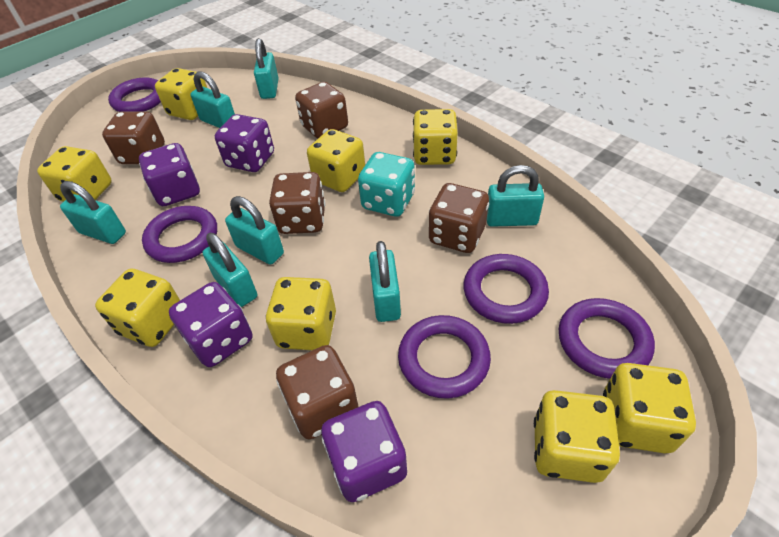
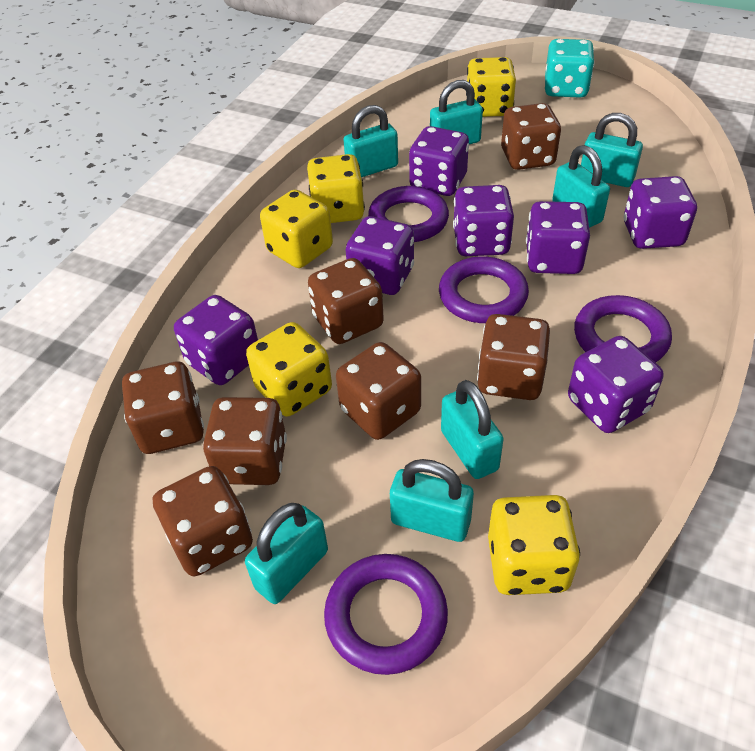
brown dice: [102,112,165,164] [269,172,325,234] [276,345,358,439] [295,82,348,138] [429,183,489,253] = 5 -> [122,362,204,454] [153,466,253,576] [203,397,287,485] [308,258,384,344] [336,342,421,440] [477,314,550,400] [501,103,561,170] = 7
purple dice: [139,143,200,206] [169,282,252,367] [215,114,274,172] [321,401,407,502] = 4 -> [174,295,258,385] [346,216,414,295] [409,126,469,196] [453,185,514,256] [526,201,590,274] [568,336,664,433] [624,176,697,249] = 7
purple ring: [108,77,161,112] [142,206,217,263] [398,315,491,399] [463,254,549,324] [559,298,655,379] = 5 -> [324,554,448,675] [368,186,449,242] [439,256,529,323] [574,295,672,363] = 4
yellow dice: [37,146,112,202] [95,268,180,347] [155,68,207,120] [266,277,336,350] [307,129,365,192] [413,109,458,165] [534,390,620,483] [603,363,696,453] = 8 -> [246,322,332,417] [260,190,333,268] [307,154,365,223] [466,57,516,117] [488,495,580,595] = 5

